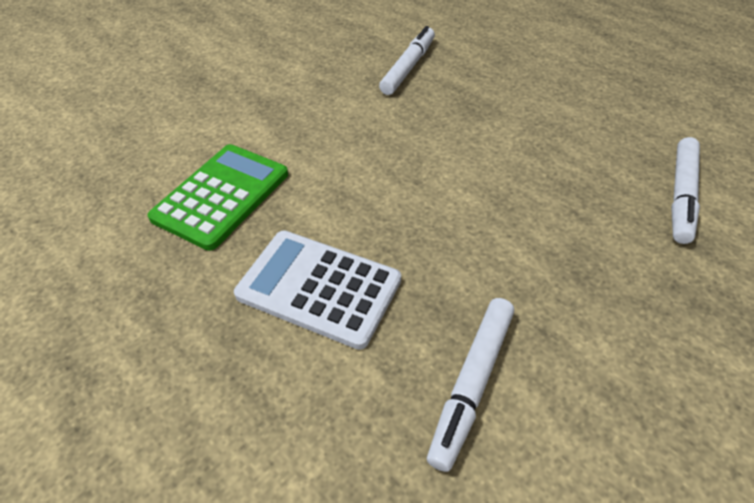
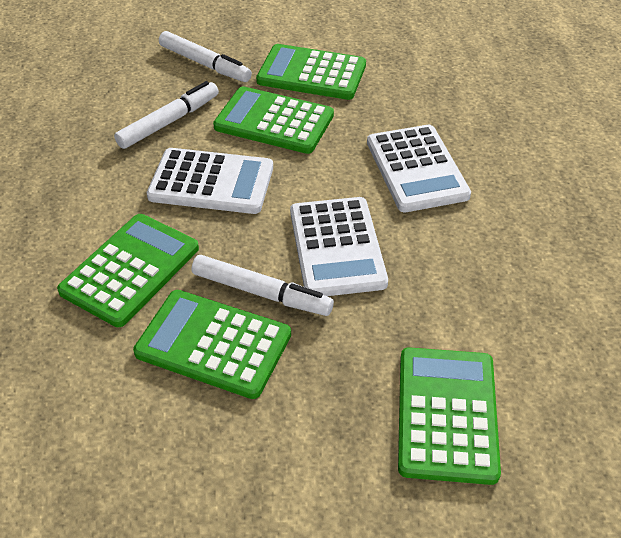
green calculator: [147,144,288,251] = 1 -> [57,214,199,327] [133,290,291,399] [213,86,334,154] [256,44,366,100] [398,347,501,485] = 5
white calculator: [234,231,401,350] = 1 -> [147,148,273,214] [290,197,388,296] [367,125,471,212] = 3

